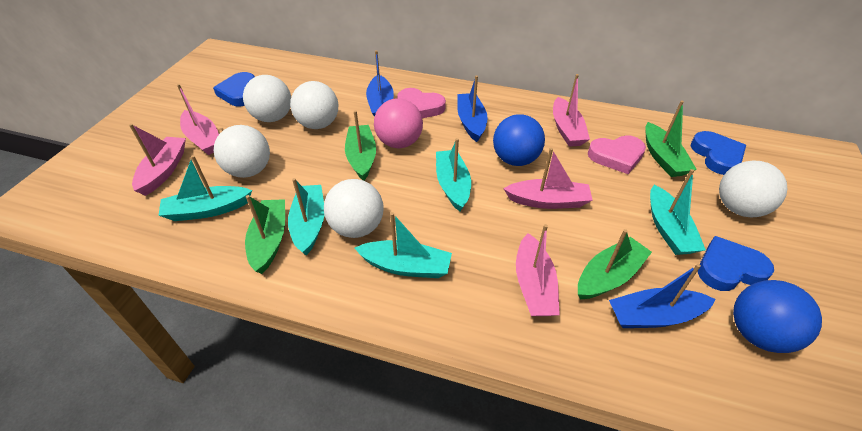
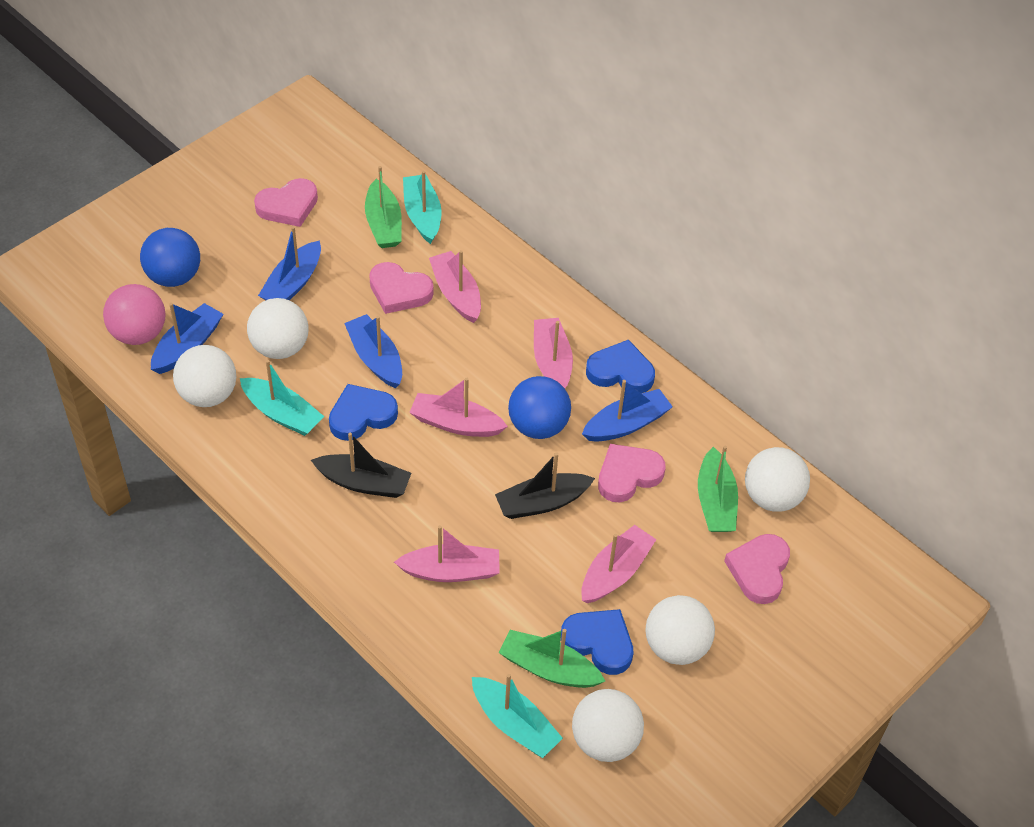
black boat: none = 0 -> [311,433,411,498] [495,452,595,519] = 2
blue boat: [366,50,394,117] [457,76,488,142] [609,264,716,328] = 3 -> [151,303,223,374] [258,226,321,300] [344,314,402,388] [582,380,673,441] = 4
green boat: [245,195,285,274] [345,110,376,181] [578,229,652,299] [645,101,697,177] = 4 -> [365,166,402,248] [499,629,605,688] [698,445,738,532] = 3
pink heart: [397,88,446,118] [588,135,646,174] = 2 -> [254,178,318,227] [369,262,434,314] [598,444,666,502] [724,534,790,604] = 4
turquoise boat: [158,155,252,221] [288,178,325,255] [355,212,452,278] [436,138,471,211] [650,169,706,255] = 5 -> [240,360,324,436] [403,171,442,244] [472,674,563,758] = 3

